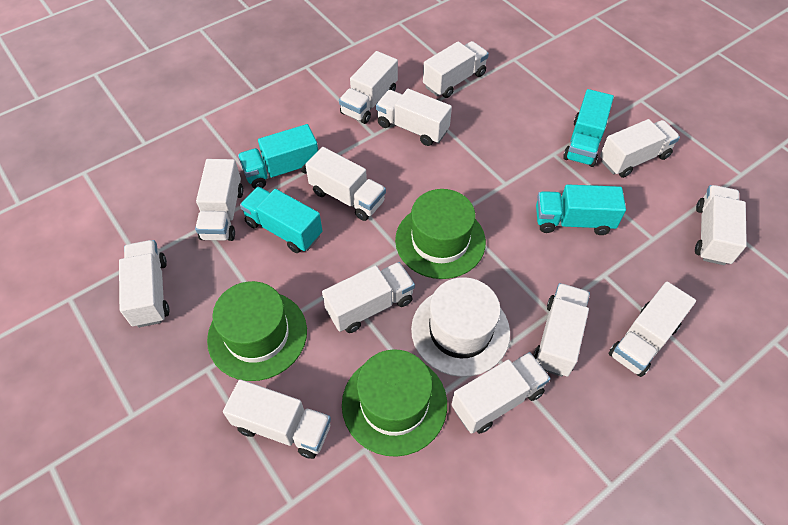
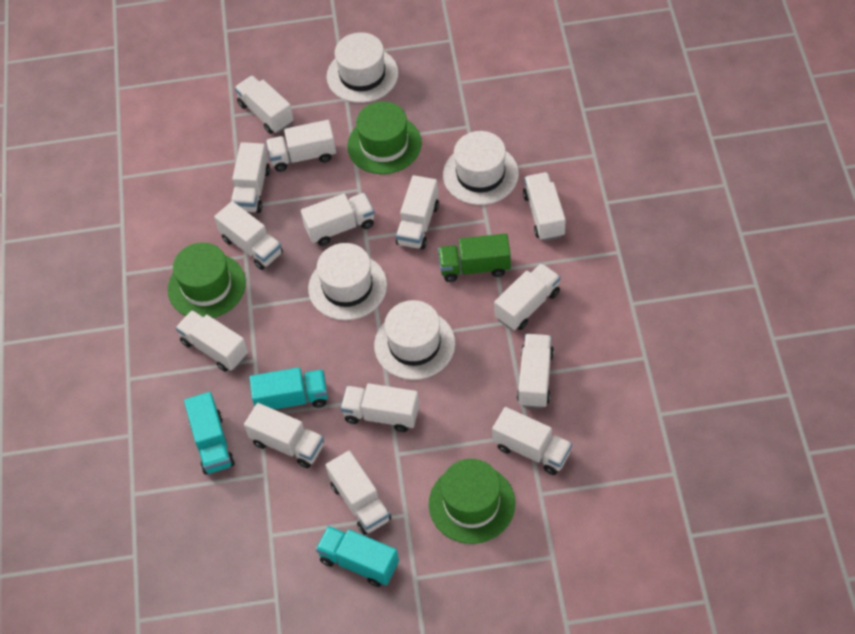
green truck: none = 0 -> [438,233,511,282] = 1
turquoise truck: [238,124,318,189] [240,187,322,253] [536,184,626,235] [563,89,614,167] = 4 -> [184,392,235,475] [249,367,328,411] [316,526,399,587] = 3
white hat: [411,277,510,377] = 1 -> [308,243,387,320] [327,32,398,103] [374,300,455,380] [443,131,519,205] = 4
white truck: [119,240,169,327] [195,159,243,241] [223,379,331,459] [305,147,386,221] [322,262,415,333] [339,51,398,124] [376,89,452,146] [423,41,489,98] [451,352,551,434] [533,283,590,377] [600,119,680,178] [609,281,696,377] [695,185,747,265] = 13 -> [176,310,248,372] [214,201,283,270] [231,142,270,213] [235,75,294,134] [244,403,324,468] [266,120,336,172] [301,193,375,246] [326,451,391,535] [341,383,419,432] [396,175,439,249] [492,407,572,475] [494,263,560,330] [517,334,554,408] [523,172,566,241] = 14

